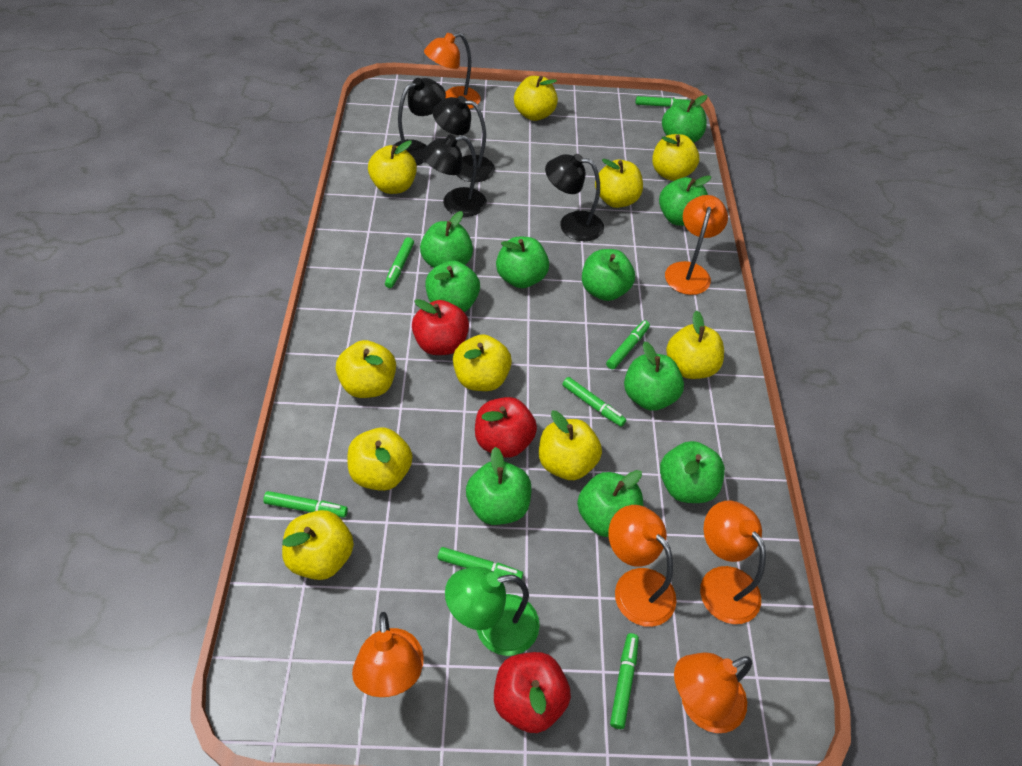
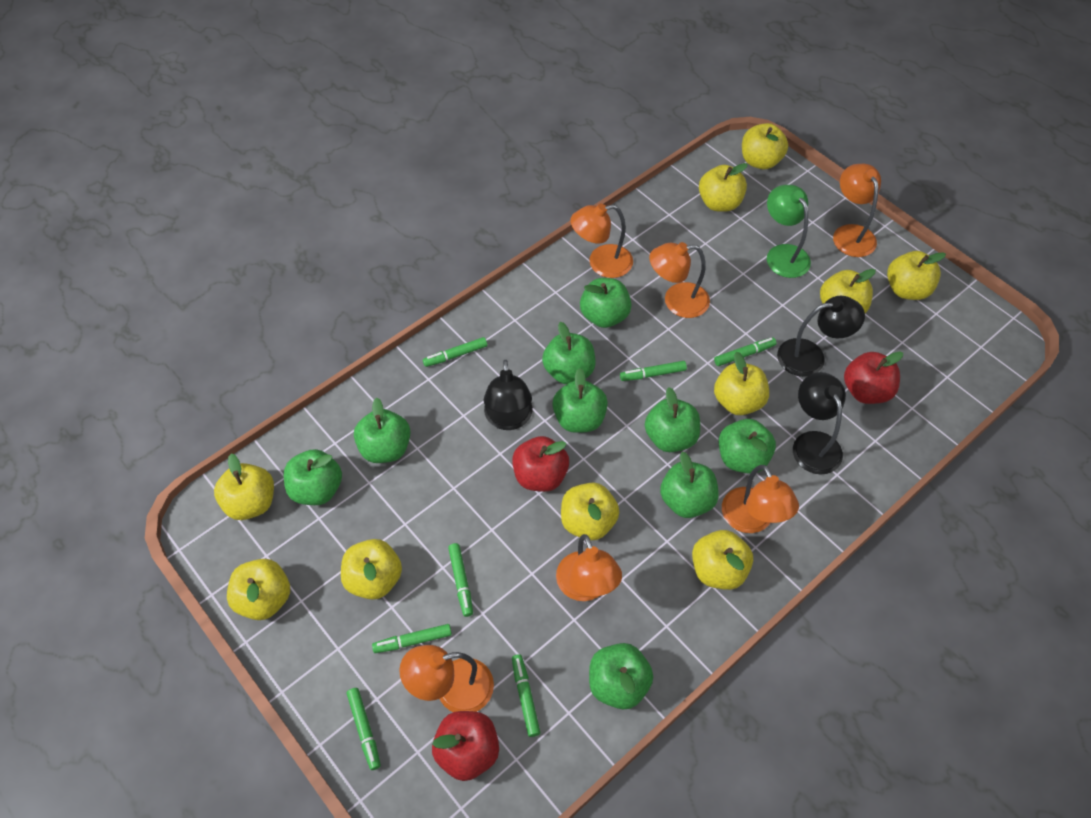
black lamp: [394,78,446,165] [422,135,487,217] [433,96,495,182] [545,154,604,241] = 4 -> [484,360,533,430] [777,296,865,377] [793,372,846,474] = 3
green apple: [420,211,473,268] [425,261,480,312] [466,447,531,525] [496,237,549,288] [577,470,643,537] [582,249,635,301] [624,341,684,411] [659,175,711,226] [660,441,725,503] [662,95,707,143] = 10 -> [284,449,342,505] [354,398,411,463] [542,322,596,384] [552,368,608,433] [580,278,632,328] [589,643,653,709] [645,387,700,452] [660,452,719,518] [719,419,776,474] = 9

